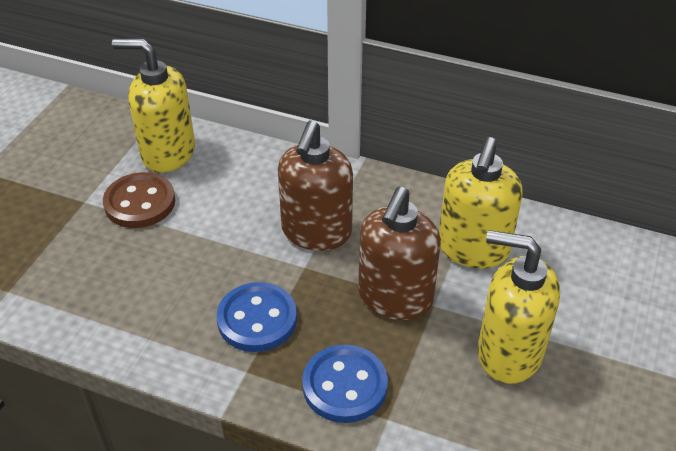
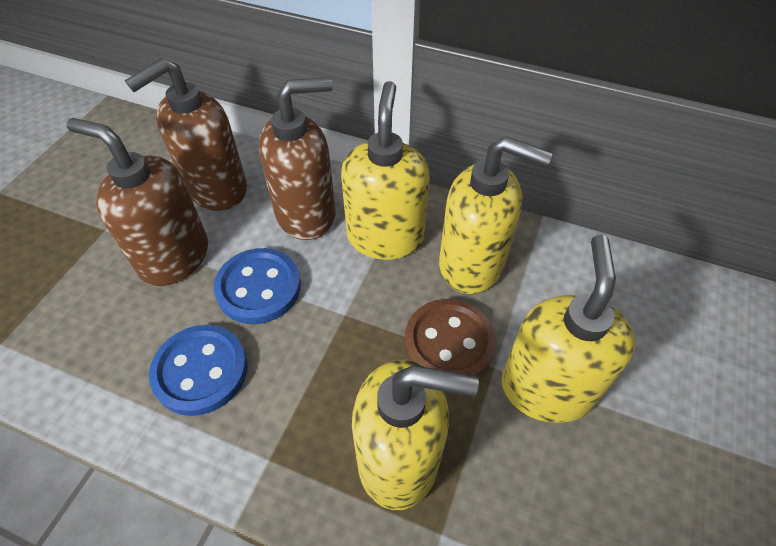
brown soap dispenser: [278,120,353,251] [358,187,441,320] = 2 -> [67,118,208,286] [125,58,247,211] [258,77,336,240] = 3
yellow soap dispenser: [112,39,195,173] [439,137,523,268] [478,230,560,384] = 3 -> [341,81,430,260] [352,360,479,510] [439,136,553,294] [501,235,635,423] = 4

